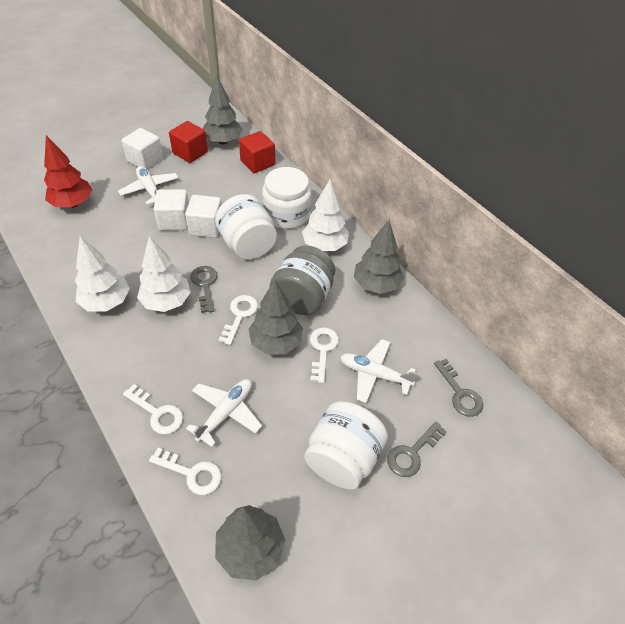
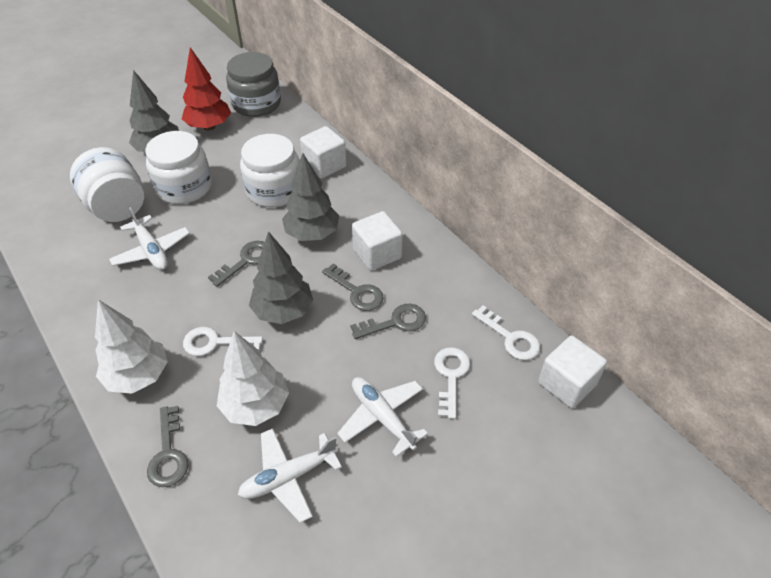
grey key: [190,266,217,313] [387,422,447,477] [434,359,483,417] = 3 -> [147,406,189,487] [208,241,265,287] [322,263,384,311] [351,304,426,339] = 4
grey tree: [203,74,243,144] [215,505,286,581] [248,279,303,355] [354,220,404,294] = 4 -> [129,70,179,152] [249,231,313,324] [282,153,339,241] = 3
red cube: [169,121,208,163] [239,131,275,173] = 2 -> none = 0
white key: [123,384,183,434] [149,448,222,495] [218,295,258,345] [310,327,339,383] = 4 -> [183,327,263,356] [434,347,470,419] [472,305,540,360] = 3
white tree: [75,236,130,311] [137,236,191,312] [302,180,349,251] = 3 -> [95,300,168,394] [217,331,289,426] = 2

